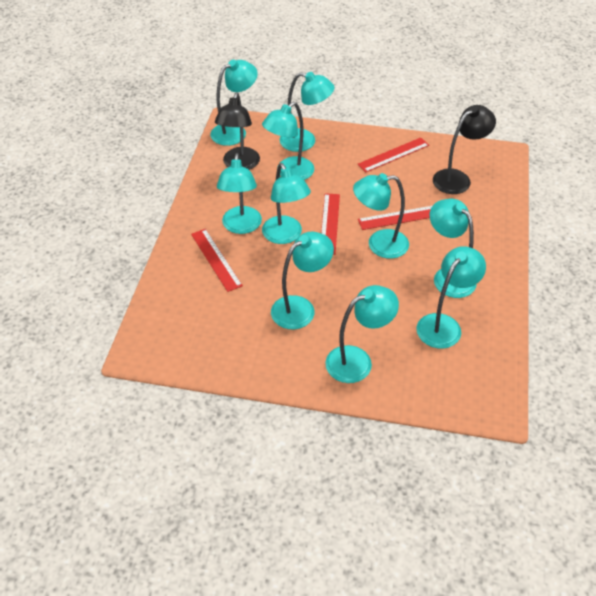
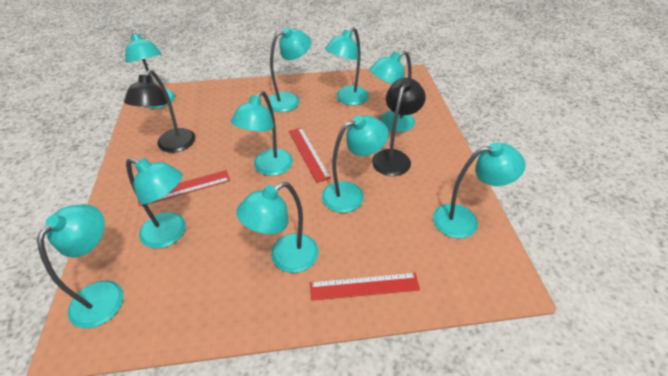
red ruler: [191,229,243,292] [321,193,340,255] [357,138,429,172] [358,206,432,230] = 4 -> [138,170,230,207] [289,127,331,183] [310,273,420,301] = 3

